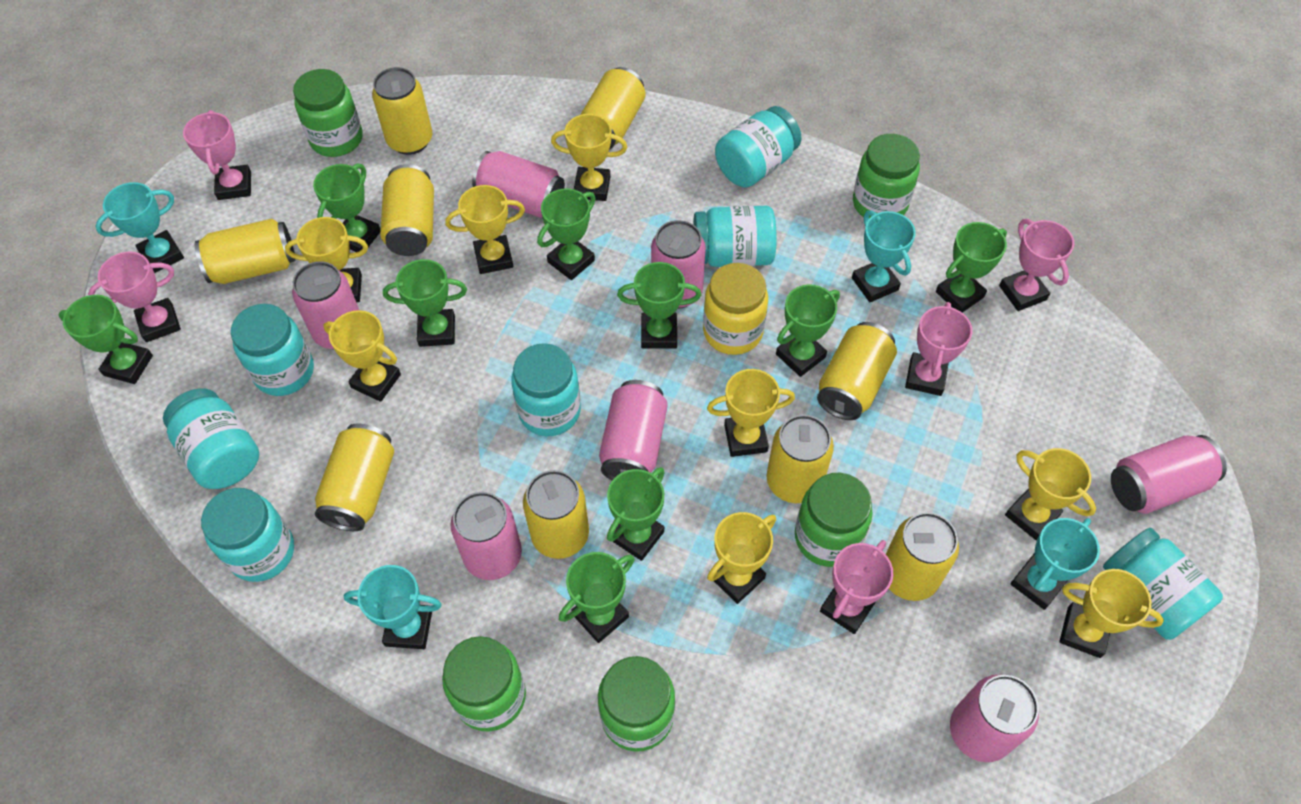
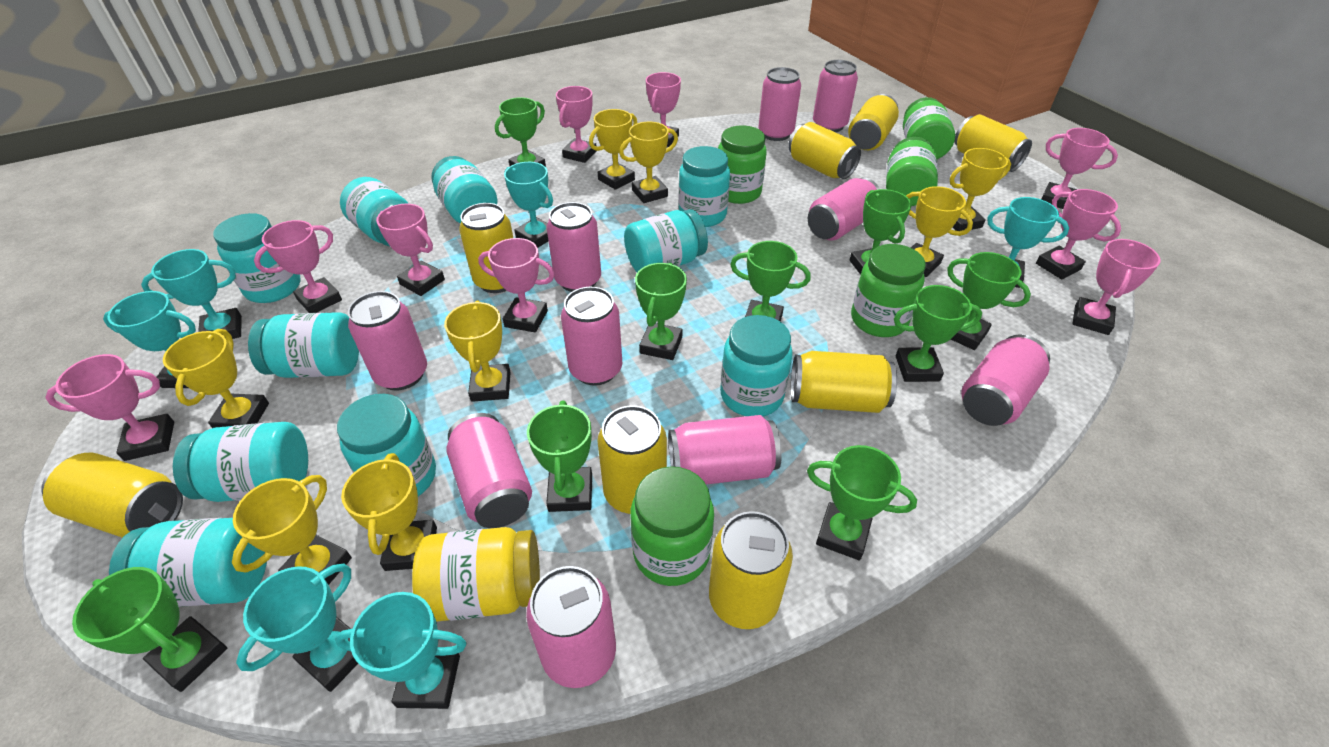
pink can: [292,261,359,349] [450,492,522,580] [472,151,565,218] [599,380,668,480] [651,220,706,309] [950,675,1039,762] [1111,435,1227,514] = 7 -> [348,291,427,391] [446,413,532,528] [526,566,616,688] [547,202,601,292] [561,286,622,386] [668,415,782,484] [758,67,801,141] [808,177,880,241] [813,60,858,132] [961,334,1050,426] = 10
pink trophy: [88,251,181,342] [183,110,251,200] [820,540,893,634] [905,302,972,396] [999,219,1074,311] = 5 -> [45,354,174,461] [254,220,342,313] [376,204,445,296] [478,238,555,332] [556,86,597,163] [646,72,681,147] [1036,189,1121,280] [1041,128,1118,209] [1072,239,1161,335] = 9
turquoise jar: [163,388,259,489] [201,488,294,582] [231,304,314,396] [511,343,581,436] [693,206,777,267] [715,106,802,188] [1103,528,1223,640] = 7 -> [109,518,267,607] [173,422,308,502] [213,213,300,303] [248,312,359,378] [337,394,436,496] [340,177,409,246] [432,156,497,224] [624,209,708,272] [678,146,730,227] [720,315,793,417] = 10
turquoise trophy: [95,182,184,273] [344,565,442,649] [852,210,916,302] [1010,518,1100,610] = 4 -> [103,291,196,388] [141,249,242,339] [236,563,358,692] [335,592,466,709] [504,162,553,248] [987,197,1069,288] = 6
yellow can: [195,219,295,284] [315,423,394,531] [372,67,432,155] [380,164,434,256] [523,470,589,559] [580,67,645,150] [767,415,834,503] [817,322,897,420] [886,512,959,601] = 9 -> [41,453,183,538] [459,203,513,293] [597,405,667,514] [709,511,793,629] [788,122,861,179] [791,351,897,413] [848,94,899,150] [954,114,1032,172] = 8

